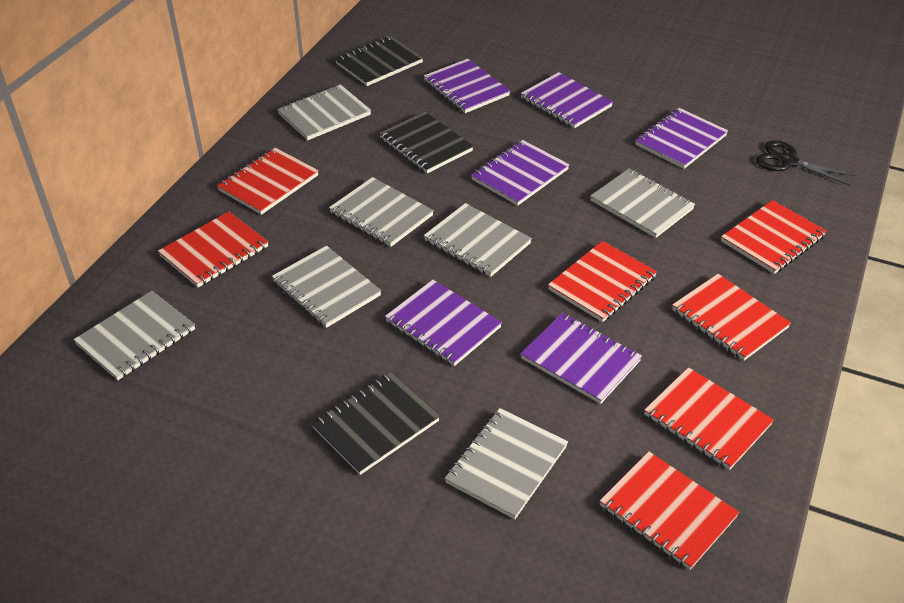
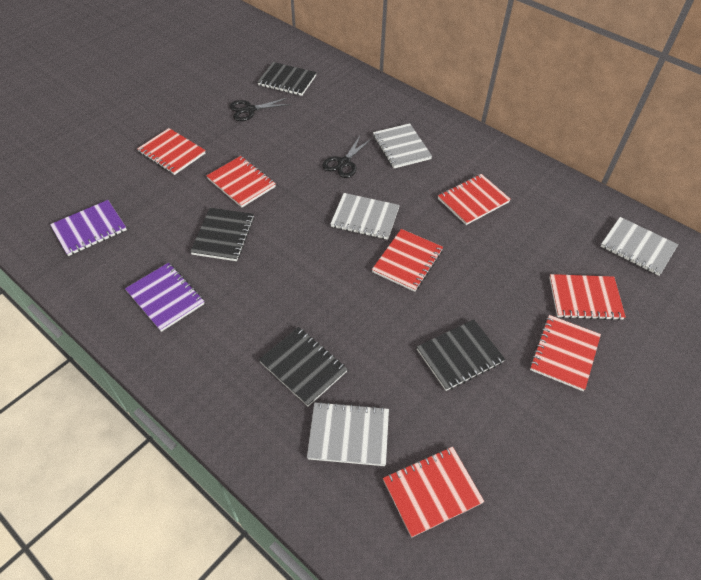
black notebook: [311,372,440,475] [335,36,423,86] [379,112,474,173] = 3 -> [190,208,254,261] [257,62,317,96] [259,327,348,407] [417,320,505,391] = 4
black scissors: [756,140,856,186] = 1 -> [229,98,292,121] [322,136,371,178] = 2
grey notebook: [73,291,195,380] [272,246,381,328] [277,84,371,140] [329,177,434,247] [424,203,532,277] [445,408,568,519] [590,168,695,238] = 7 -> [307,402,389,466] [330,193,400,240] [373,123,432,168] [600,217,678,276] = 4
purple notebook: [385,280,502,366] [423,59,510,113] [471,140,569,206] [521,72,613,128] [521,313,642,404] [635,108,728,169] = 6 -> [50,200,127,256] [125,263,204,332] = 2

